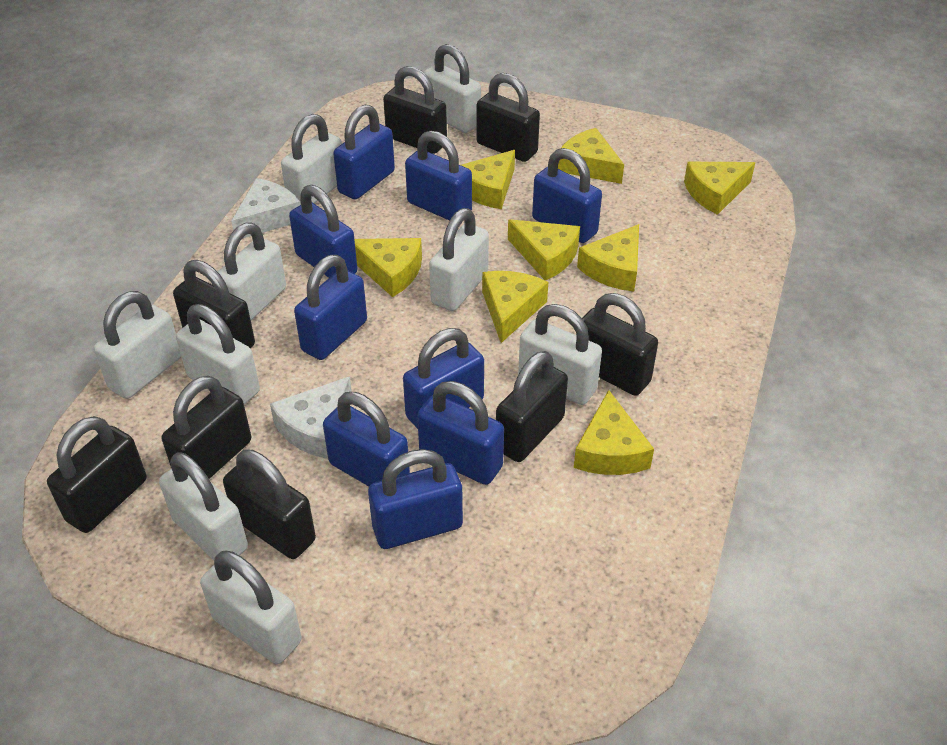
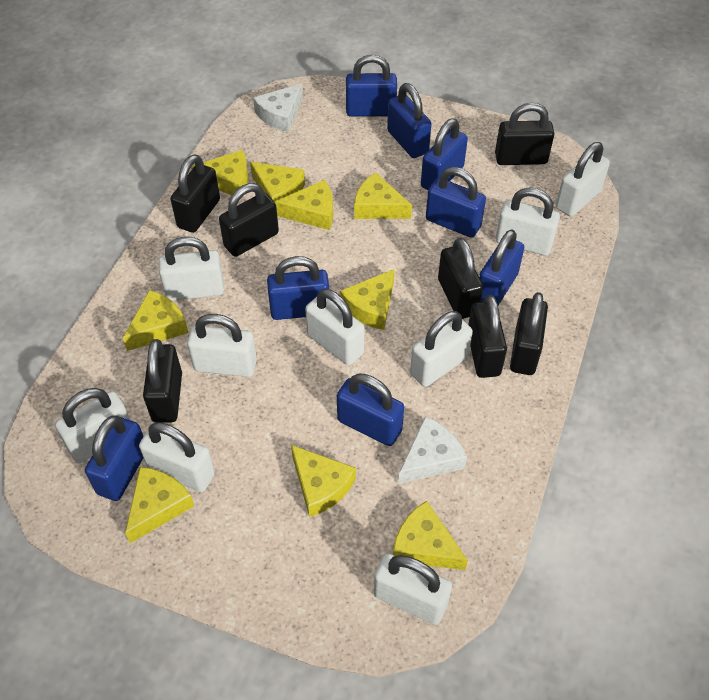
black padlock: [47,416,147,533] [162,376,251,479] [173,260,255,348] [223,449,316,559] [383,66,447,154] [476,73,540,162] [496,351,568,462] [582,293,658,396] = 8 -> [143,339,182,423] [171,154,220,233] [219,183,279,257] [438,238,484,319] [468,295,507,378] [495,103,554,165] [510,292,548,375] = 7
blue padlock: [289,185,357,278] [294,255,367,360] [323,392,410,486] [333,105,395,200] [368,449,463,549] [403,328,484,429] [405,131,472,221] [417,381,504,485] [532,148,602,243] = 9 -> [85,416,144,501] [267,256,329,320] [337,374,404,446] [346,55,397,117] [387,83,431,158] [421,118,468,190] [426,167,486,238] [479,229,524,305] = 8
yellow cheese: [354,238,422,297] [461,150,515,209] [482,271,548,343] [508,219,580,281] [558,128,624,184] [574,390,654,475] [577,224,639,292] [684,162,755,215] = 8 -> [123,290,188,351] [125,467,194,543] [191,150,249,195] [250,162,305,202] [275,180,333,230] [291,445,356,517] [340,269,395,330] [354,172,412,219] [392,501,468,570] = 9

